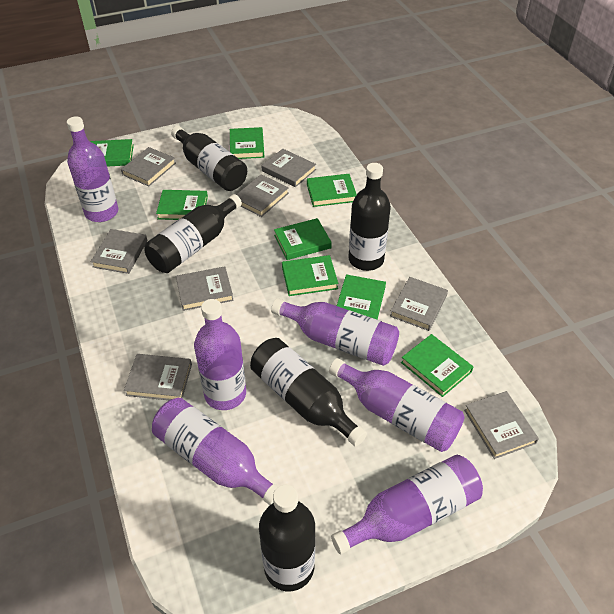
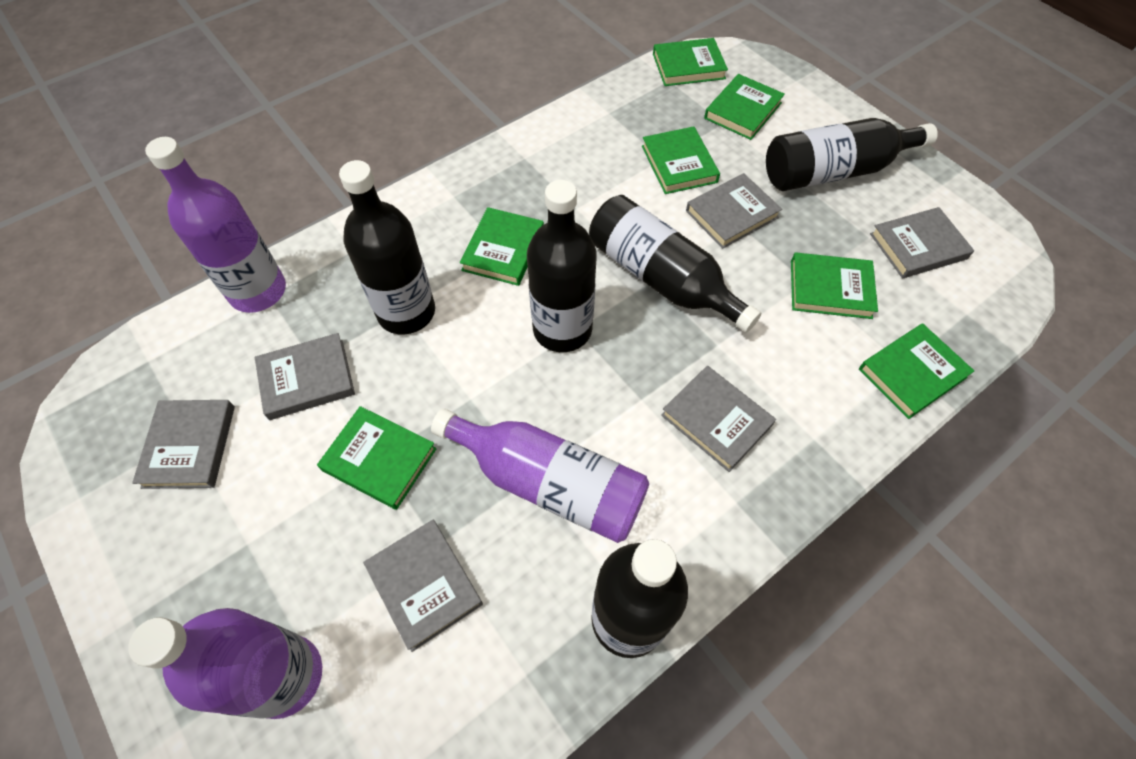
green book: [91,139,134,167] [156,190,208,220] [230,127,264,159] [274,218,332,260] [282,255,338,296] [307,174,357,207] [337,274,386,320] [401,334,473,397] = 8 -> [317,406,437,510] [460,207,544,286] [642,126,720,194] [653,38,728,86] [704,74,785,140] [791,252,878,319] [859,323,974,419] = 7
grey book: [91,229,147,274] [121,147,176,186] [124,354,192,400] [176,266,234,311] [236,174,289,217] [261,149,316,187] [390,277,448,331] [464,391,539,459] = 8 -> [132,400,235,489] [255,333,355,420] [363,520,483,652] [661,366,776,472] [686,173,782,249] [870,207,974,278] = 6
purple bottle: [67,117,118,222] [152,398,279,505] [194,299,246,410] [271,298,399,366] [329,358,465,452] [331,455,483,554] = 6 -> [128,608,322,719] [145,137,286,313] [431,409,649,543] = 3

